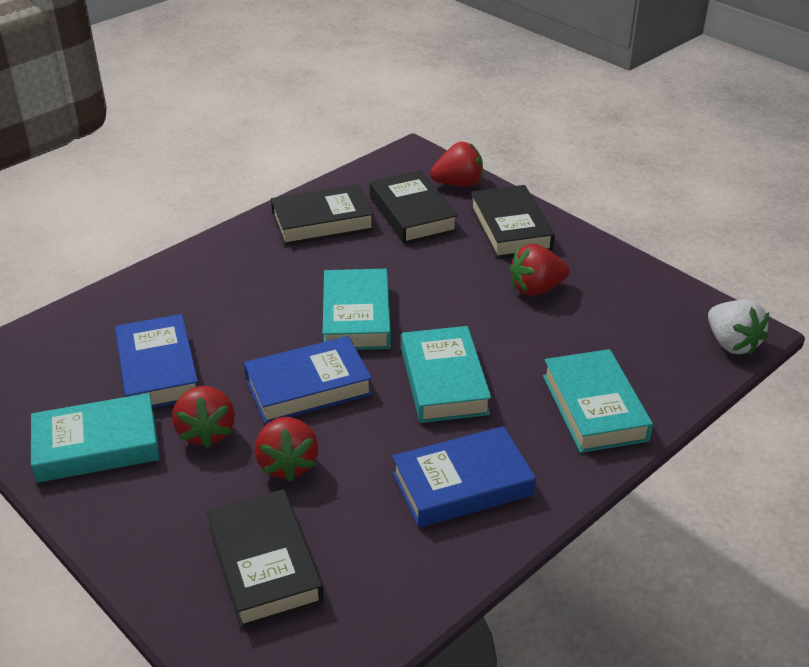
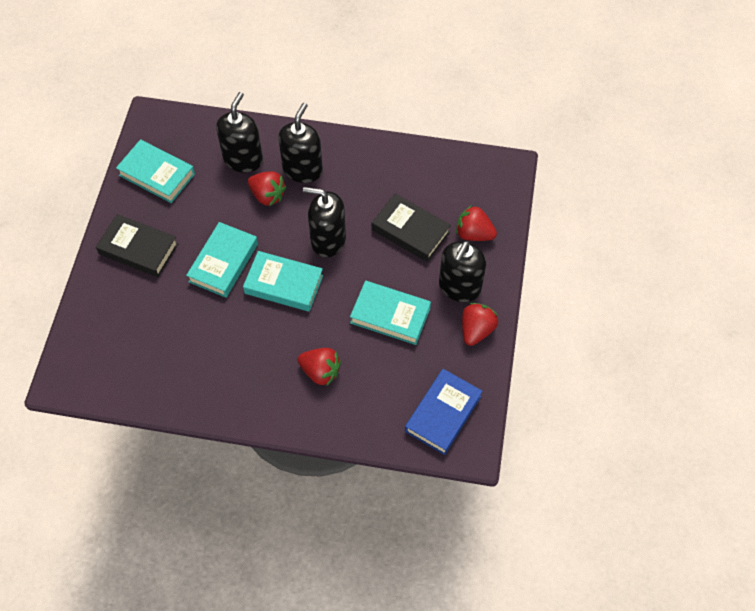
black book: [207,489,324,628] [271,184,374,245] [370,170,458,244] [470,185,555,258] = 4 -> [96,214,178,277] [372,194,451,262] = 2
black soap dispenser: none = 0 -> [216,92,263,173] [278,103,323,183] [303,187,346,258] [439,241,486,302] = 4
blue book: [115,314,198,408] [244,336,372,424] [392,426,536,528] = 3 -> [405,369,482,455] = 1
white strawberry: [708,300,769,355] = 1 -> none = 0

